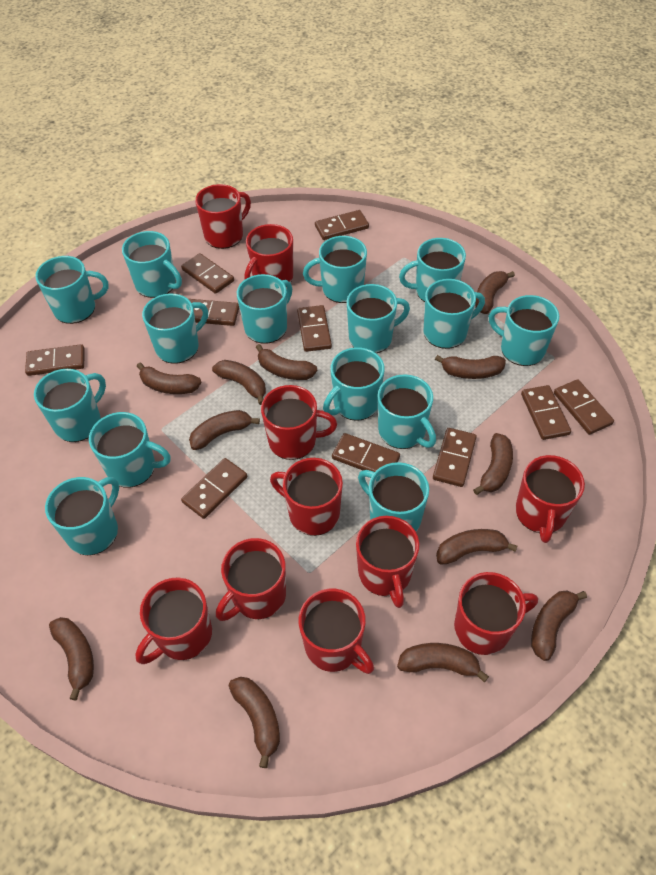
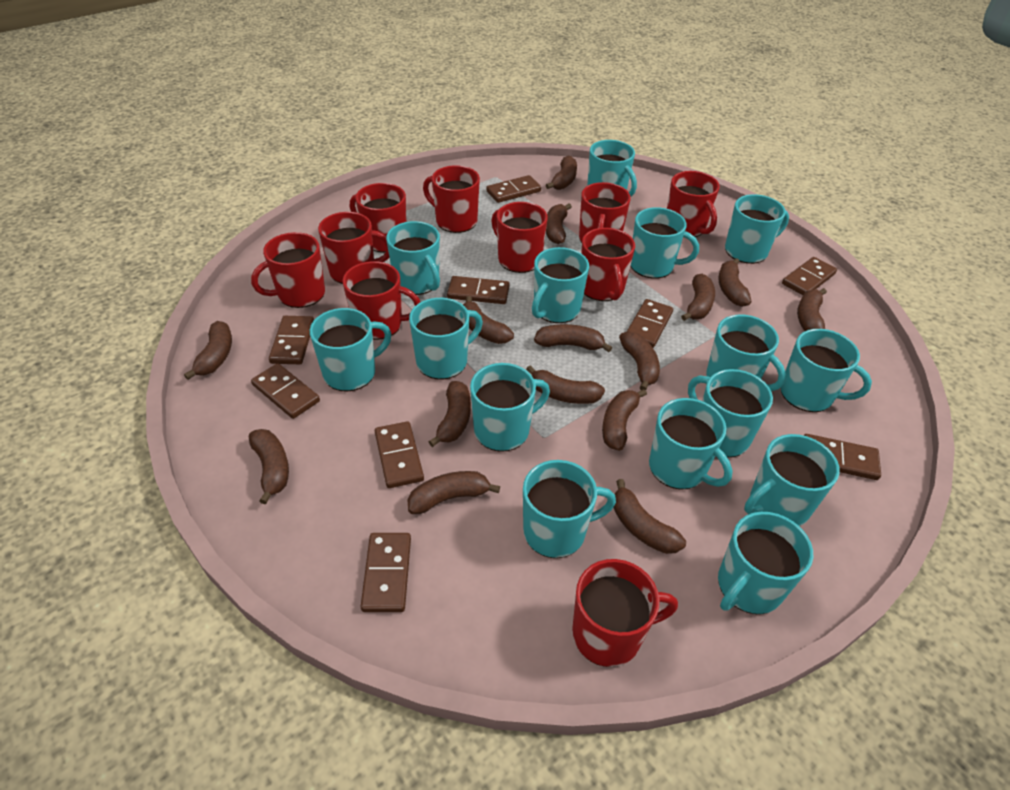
brown banana: [49,617,94,701] [137,363,202,394] [189,410,260,450] [212,360,266,405] [229,677,280,768] [256,344,317,380] [397,643,489,682] [435,355,506,379] [436,529,517,565] [473,433,513,495] [475,271,515,314] [531,590,587,661] = 12 -> [184,321,232,380] [249,429,289,504] [407,471,500,514] [429,381,471,447] [463,296,514,344] [526,365,605,404] [534,324,612,352] [546,155,577,190] [546,203,572,244] [602,389,647,451] [613,479,686,554] [619,331,660,390] [681,274,715,321] [718,258,751,307] [797,288,827,331] = 15
brown domino: [25,344,85,376] [181,253,234,294] [181,458,247,519] [189,299,239,326] [297,305,332,352] [315,210,369,240] [332,433,400,472] [433,428,477,487] [521,385,571,440] [554,379,614,435] = 10 -> [251,363,320,419] [269,316,314,364] [361,533,411,612] [375,421,424,488] [447,276,510,304] [486,175,541,203] [627,299,673,348] [782,257,837,295] [804,434,881,480] = 9

